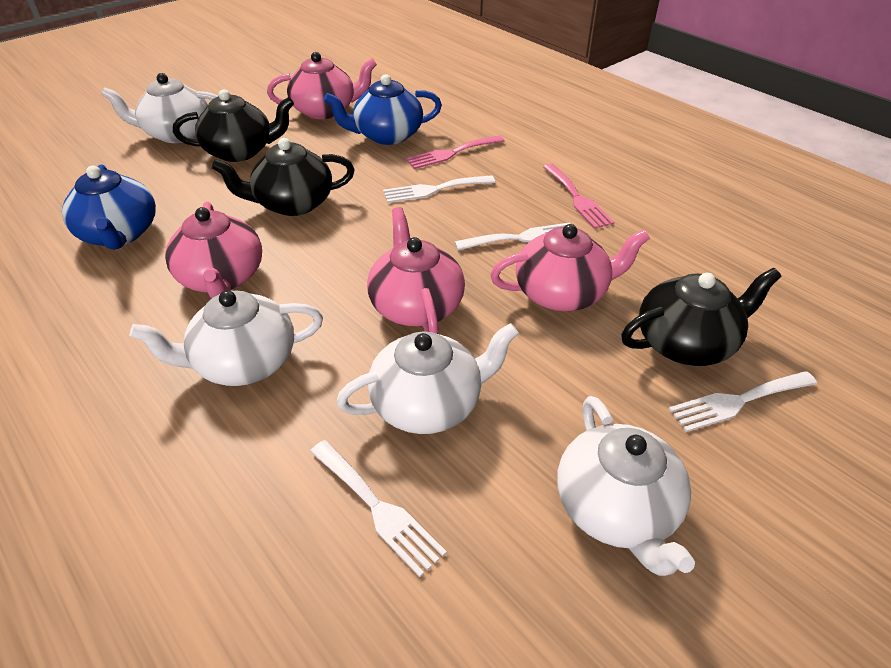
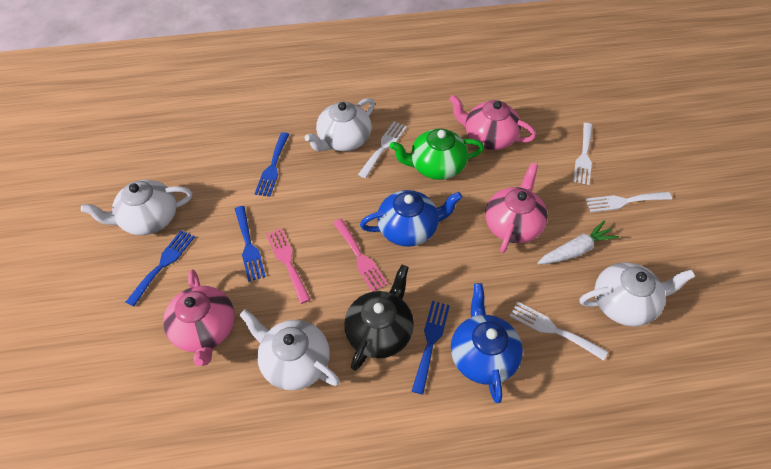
black teapot: [173,89,294,162] [212,138,355,216] [621,268,781,366] = 3 -> [344,265,414,371] = 1
blue fork: none = 0 -> [126,230,195,306] [235,206,266,282] [254,132,290,197] [412,301,450,395] = 4
green teapot: none = 0 -> [390,129,484,180] = 1
pink teapot: [165,201,262,298] [267,52,377,119] [367,207,465,334] [490,224,650,311] = 4 -> [163,269,235,366] [449,95,536,150] [485,163,548,253] = 3
white carrot: none = 0 -> [538,221,619,264] = 1

